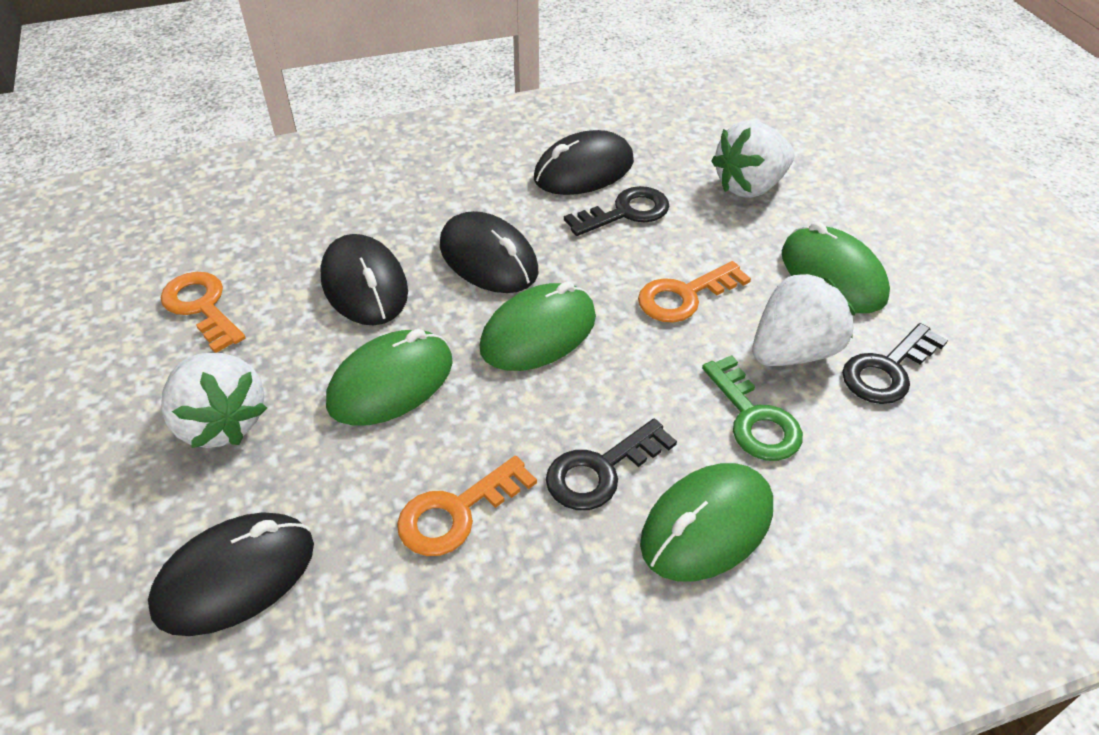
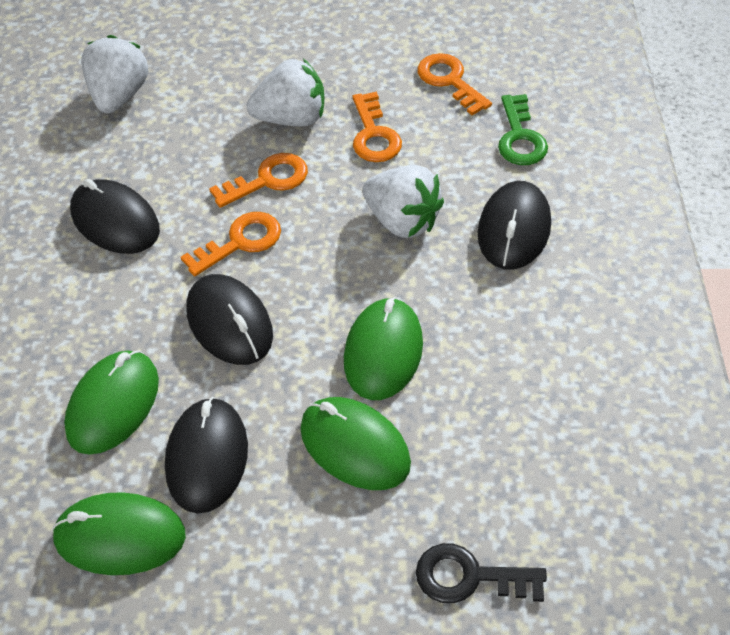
black key: [546,419,677,510] [564,186,670,236] [842,323,948,404] = 3 -> [416,543,547,603] = 1
orange key: [161,272,245,353] [397,456,537,556] [638,261,751,323] = 3 -> [181,212,281,276] [209,153,308,208] [352,91,402,162] [417,53,492,116] = 4

